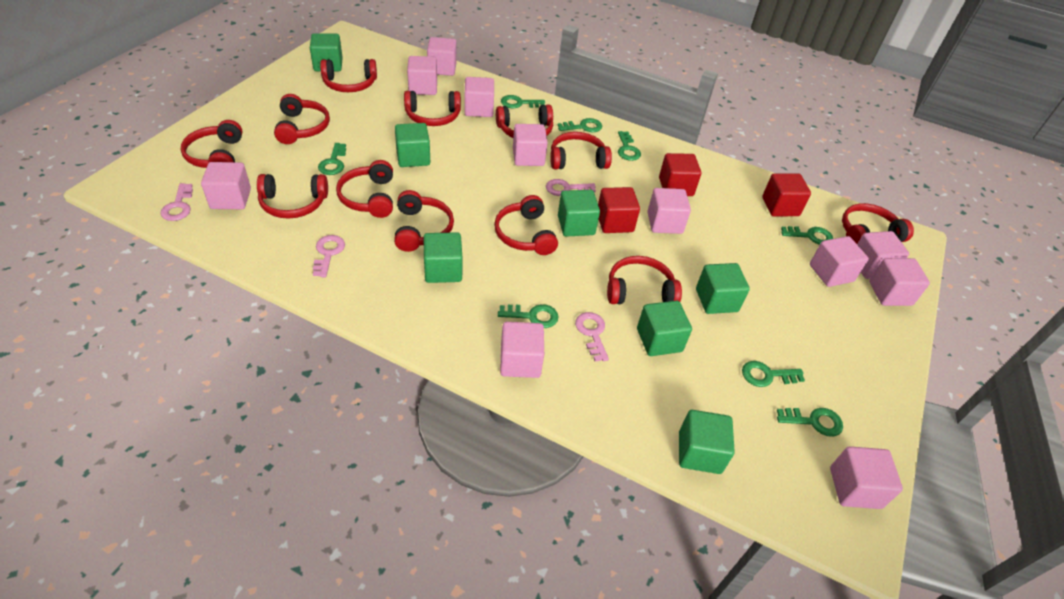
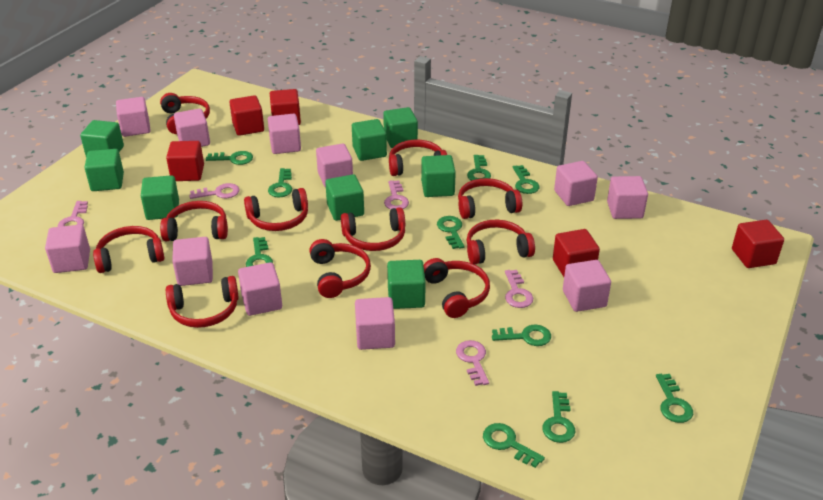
green cube: [310,33,343,71] [395,123,430,167] [424,232,463,283] [558,190,600,237] [637,301,692,356] [679,410,735,474] [696,263,750,314] = 7 -> [80,120,124,157] [85,149,124,191] [141,175,179,220] [325,174,364,221] [352,119,387,161] [383,107,418,148] [387,260,426,309] [421,155,456,197] = 8
green key: [318,143,346,175] [498,304,559,328] [501,95,545,108] [558,118,602,132] [618,131,641,161] [742,361,805,387] [777,408,843,437] [781,226,833,245] = 8 -> [206,151,253,165] [246,237,273,267] [268,168,292,198] [437,216,464,249] [467,155,491,181] [483,423,545,468] [492,325,551,346] [513,165,539,194] [542,391,575,443] [656,374,693,423] = 10
pink key: [160,183,193,221] [313,235,345,277] [546,179,596,196] [575,312,609,362] = 4 -> [58,201,88,227] [189,183,239,199] [384,180,409,210] [456,340,489,386] [505,270,533,308] = 5
red cube: [598,187,640,233] [659,153,701,196] [762,173,811,216] = 3 -> [166,141,204,181] [229,95,264,136] [270,89,301,125] [553,229,600,277] [732,220,784,268] = 5
red headphones: [181,120,242,168] [257,174,328,219] [274,94,330,144] [320,59,377,92] [336,160,393,218] [394,190,454,252] [404,91,461,126] [494,195,558,255] [496,104,553,138] [550,132,612,169] [607,256,682,305] [842,203,914,244] = 12 -> [93,226,164,273] [160,93,210,134] [160,201,228,241] [166,276,239,328] [244,188,308,231] [309,239,371,298] [341,207,405,251] [389,140,447,176] [424,258,490,318] [458,178,522,219] [466,220,535,265] = 11

